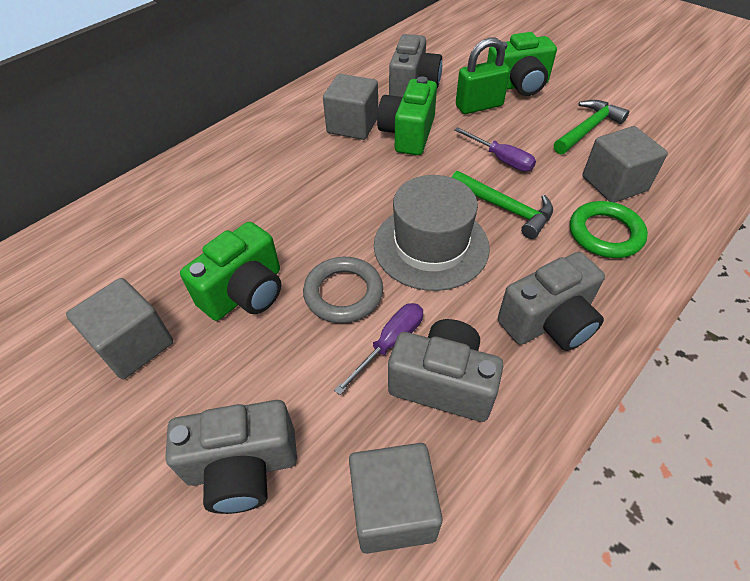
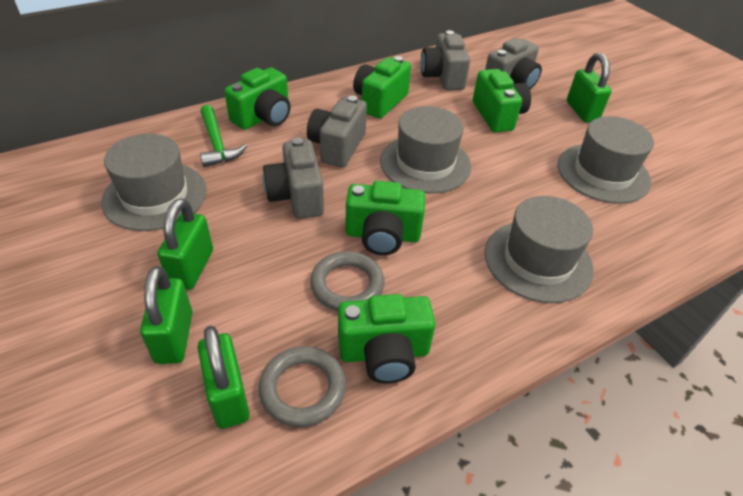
green camera: [180,222,281,321] [377,76,437,155] [487,32,557,96] = 3 -> [224,68,291,130] [338,294,435,383] [345,181,425,255] [353,56,411,118] [473,69,531,133] = 5
green hammer: [451,171,553,239] [554,100,629,154] = 2 -> [200,105,247,167] = 1
green padlock: [456,38,510,114] = 1 -> [140,266,193,364] [157,198,213,290] [197,326,250,429] [567,53,612,123] = 4
green ring: [570,201,648,258] = 1 -> none = 0
grey cube: [66,278,173,379] [323,74,378,140] [349,443,443,554] [582,126,668,203] = 4 -> none = 0
grey hat: [374,175,490,291] = 1 -> [101,134,207,231] [380,106,471,194] [485,196,594,303] [558,116,654,204] = 4
grey ring: [303,257,383,323] = 1 -> [259,346,346,427] [310,251,385,311] = 2
purple screwdriver: [334,303,423,395] [454,127,536,172] = 2 -> none = 0

